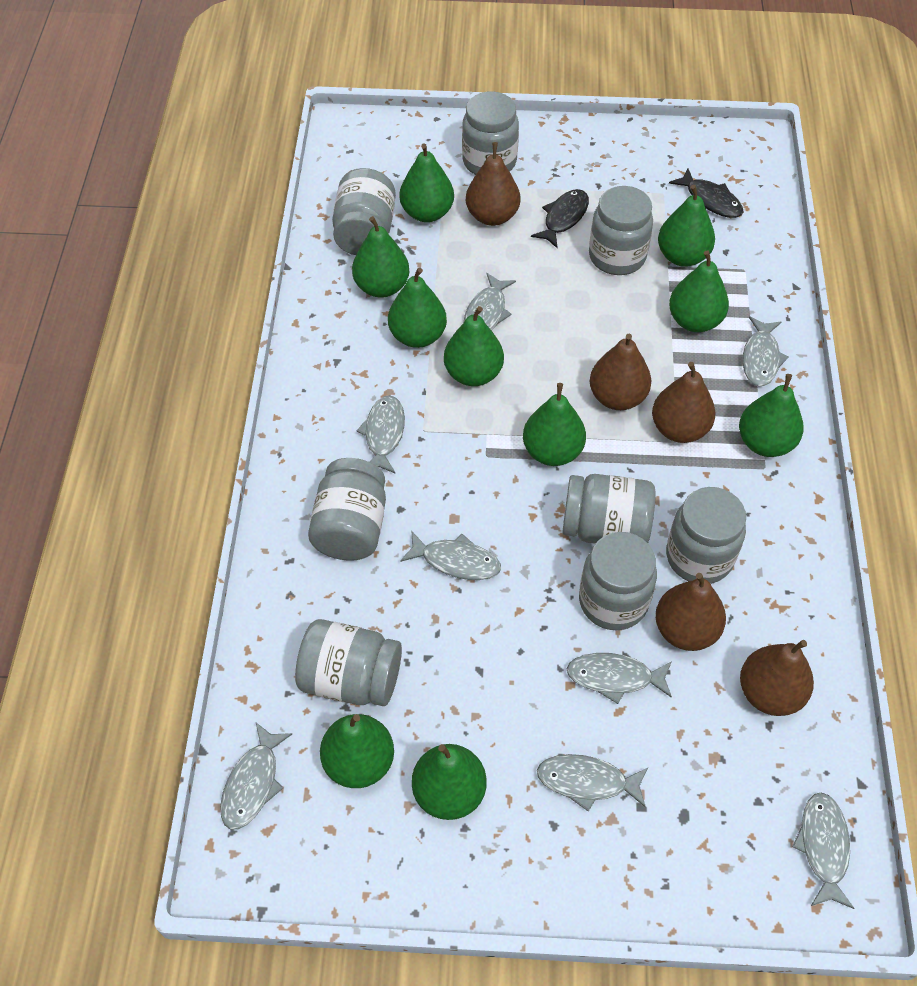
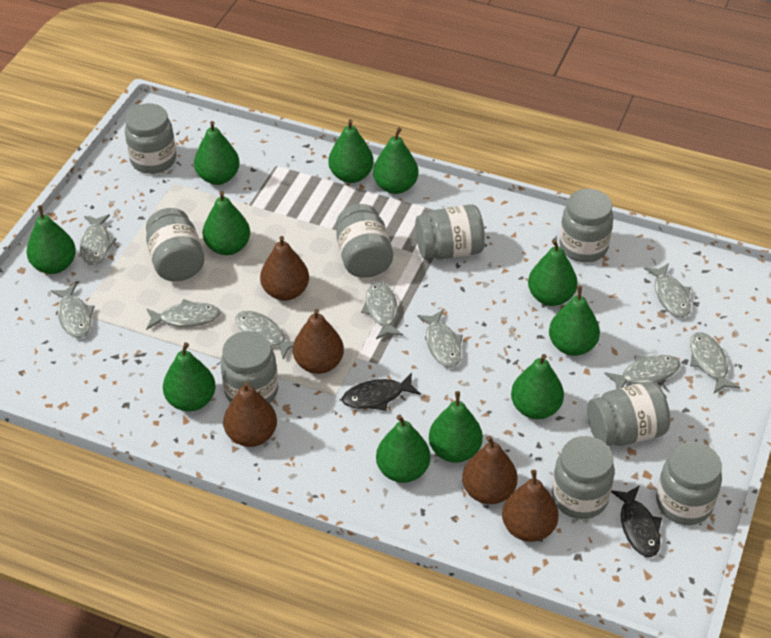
green pear: [320,714,394,788] [352,216,410,298] [388,268,447,348] [399,143,454,222] [412,744,487,820] [444,306,504,386] [523,383,586,466] [658,185,715,267] [669,250,729,332] [739,374,803,457] = 10 -> [26,205,76,274] [163,342,216,411] [194,121,240,185] [203,191,250,255] [328,119,374,183] [373,127,418,194] [376,415,430,483] [429,391,483,463] [511,354,564,419] [528,239,578,306] [549,286,600,356] = 11
grey fish: [220,723,292,830] [357,395,405,474] [400,532,501,580] [464,273,516,331] [537,754,648,812] [567,653,672,704] [743,317,788,386] [792,793,854,909] = 8 -> [51,283,95,338] [80,214,117,265] [146,299,221,330] [236,311,294,359] [361,282,403,339] [417,310,463,367] [604,355,680,389] [644,263,691,318] [690,332,740,393] = 9
grey jar: [295,619,402,706] [308,458,386,561] [332,168,396,255] [462,92,519,175] [562,474,656,544] [579,532,657,630] [589,186,653,275] [666,487,746,584] = 8 -> [125,103,176,174] [146,208,204,281] [221,331,278,403] [336,204,393,278] [415,204,485,260] [552,436,615,519] [559,189,614,262] [587,382,670,446] [656,442,722,525] = 9

